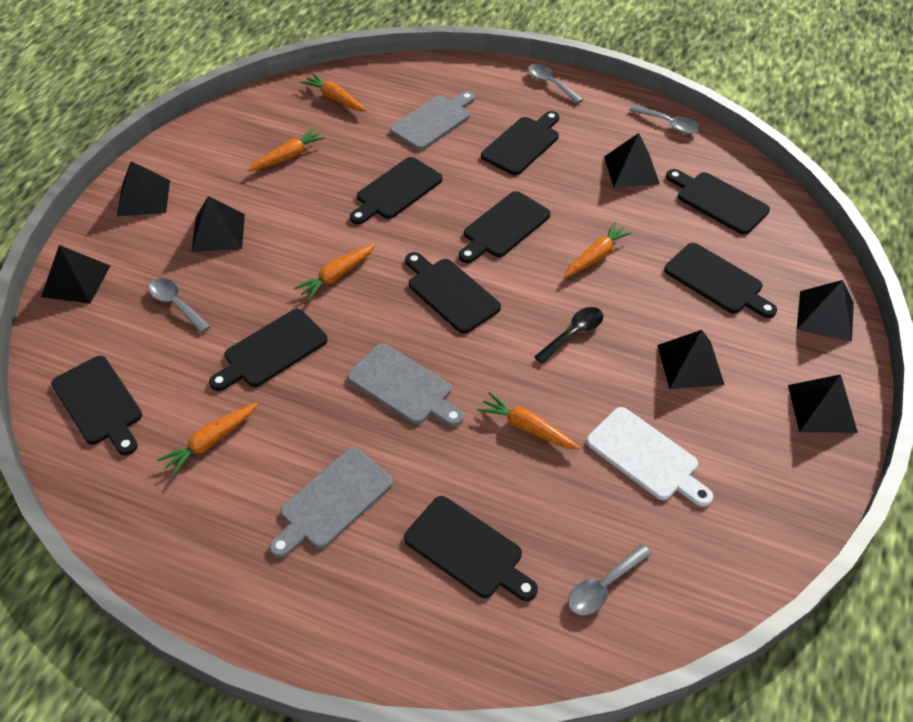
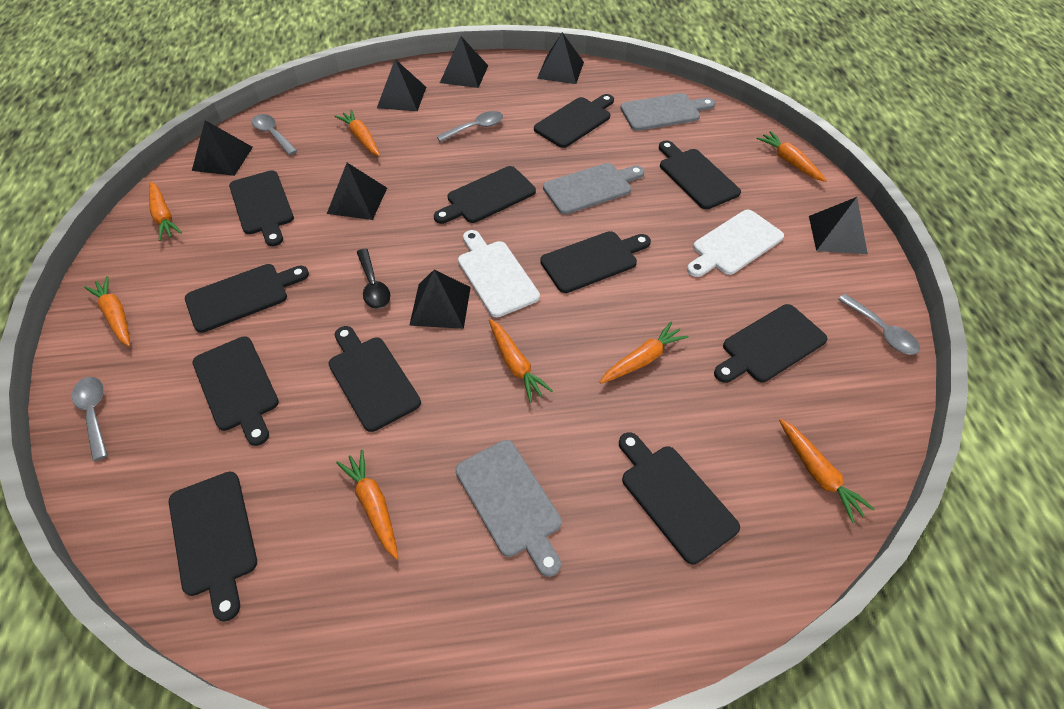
black cutting board: [51,356,142,456] [209,309,328,391] [350,157,443,224] [404,496,538,601] [405,252,501,334] [459,191,551,263] [481,111,559,175] [664,243,777,318] [666,169,770,235] = 9 -> [169,472,257,622] [185,264,309,333] [192,336,279,446] [229,170,294,246] [328,326,421,432] [434,166,536,224] [534,94,614,148] [540,231,651,293] [619,432,740,564] [659,140,741,209] [714,304,828,383] = 11
orange carrot: [158,403,257,476] [248,128,326,172] [294,244,375,301] [300,73,366,111] [477,392,581,450] [564,221,633,278] = 6 -> [84,276,130,347] [149,181,182,241] [335,109,380,157] [336,449,399,559] [489,319,553,402] [599,321,689,384] [756,131,827,182] [779,419,875,523] = 8
white cutting board: [586,407,713,507] = 1 -> [458,230,540,317] [687,210,784,277] = 2

